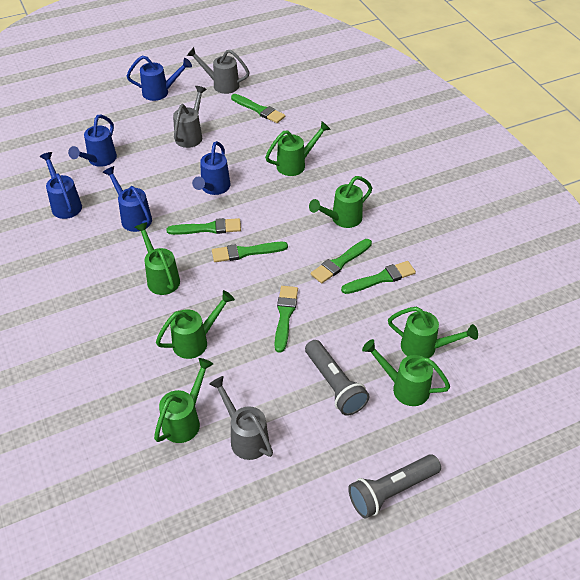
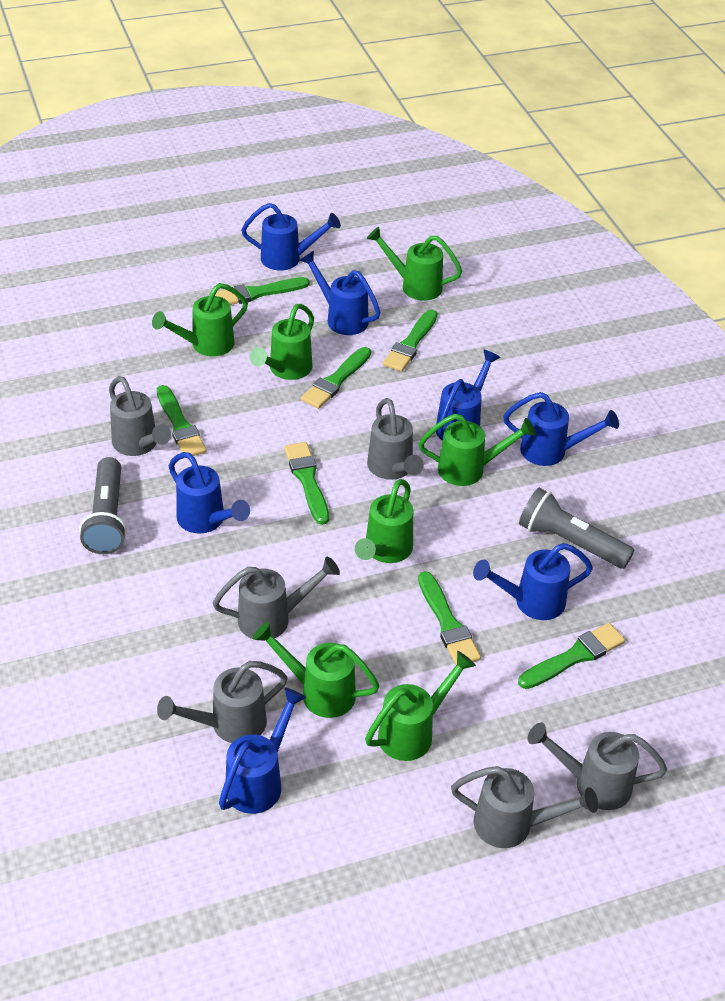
blue watering can: [40,152,82,219] [68,115,117,167] [102,166,152,232] [127,56,192,101] [192,141,230,195] = 5 -> [169,452,250,534] [219,688,306,814] [241,203,341,270] [299,251,380,335] [436,350,501,441] [473,543,593,620] [503,392,619,466] = 7
green brush: [167,218,241,235] [212,242,288,262] [231,94,285,123] [275,286,298,353] [311,239,372,283] [341,261,416,294] = 6 -> [157,385,207,456] [215,277,309,305] [284,442,329,525] [301,347,371,409] [383,310,438,372] [418,571,481,665] [518,623,625,689] = 7
grey watering can: [173,86,207,148] [187,47,250,94] [209,376,273,460] = 3 -> [109,376,171,456] [157,661,288,743] [213,557,340,641] [367,398,424,480] [451,766,598,848] [528,723,667,810] = 6

